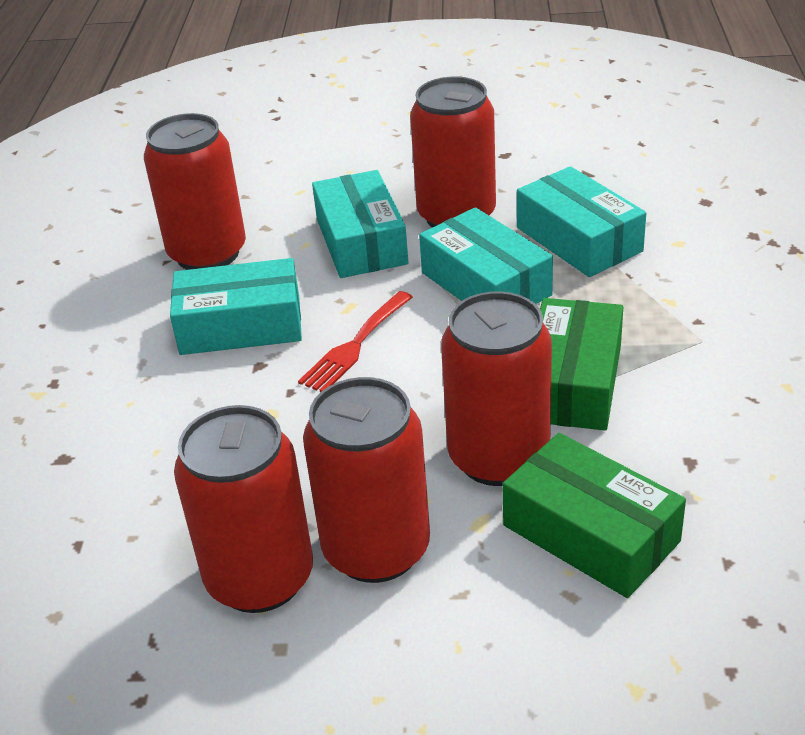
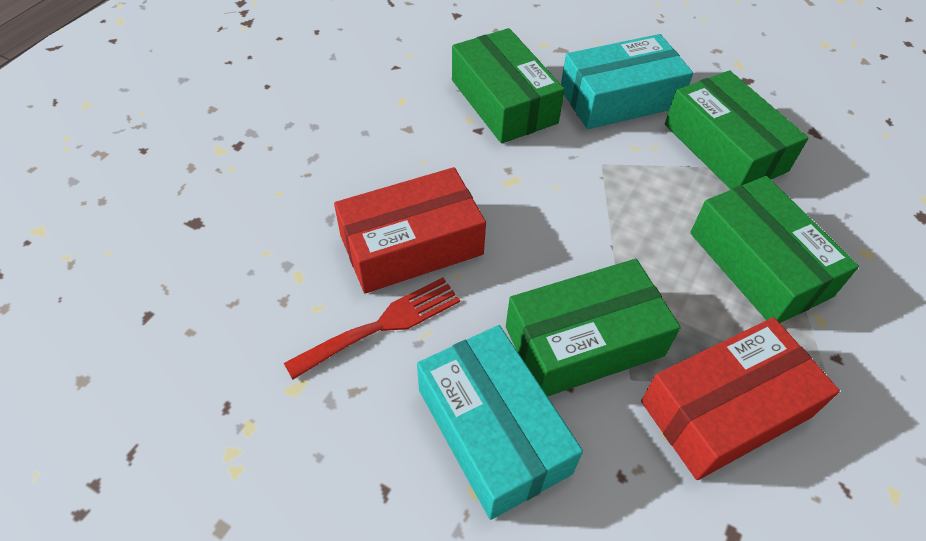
green box: [502,433,686,598] [540,298,623,430] = 2 -> [452,28,565,144] [506,259,681,397] [665,70,808,190] [690,176,859,323] = 4
red box: none = 0 -> [334,167,486,293] [641,317,840,480] = 2
red can: [144,113,246,270] [174,405,313,613] [303,377,430,583] [410,76,496,228] [441,291,552,486] = 5 -> none = 0
turquoise box: [170,258,302,355] [312,170,408,278] [419,207,553,304] [517,166,646,277] = 4 -> [417,325,583,520] [561,34,693,129] = 2

